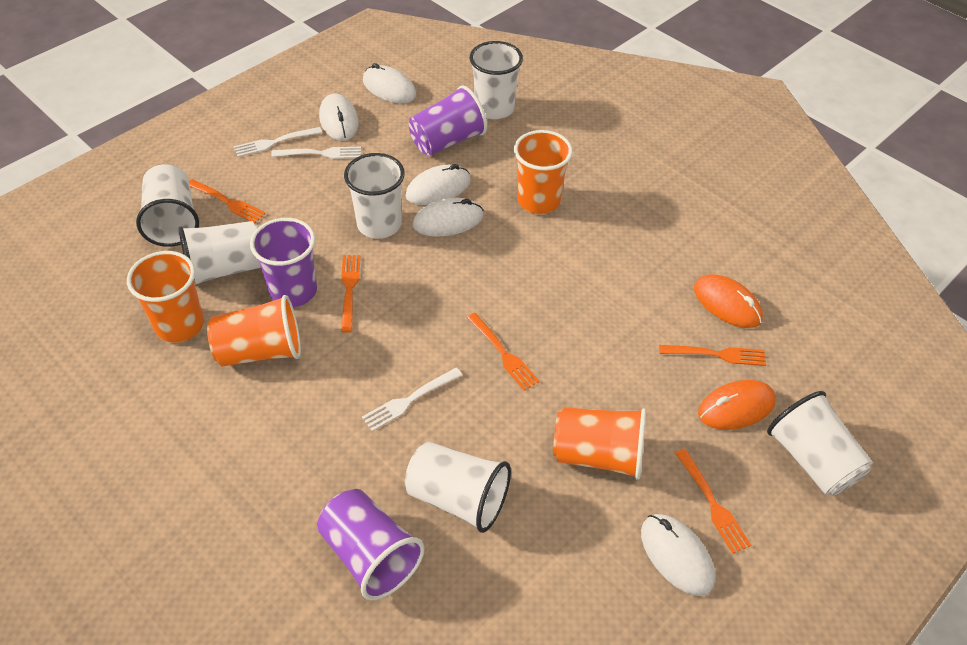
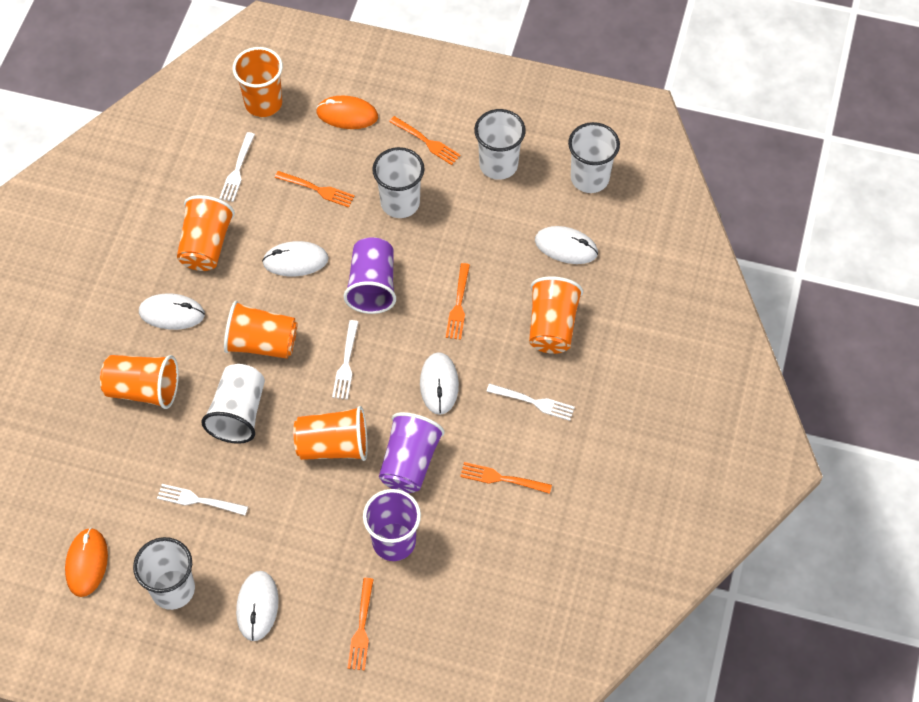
orange cup: [127,251,204,343] [207,295,301,366] [514,130,573,214] [553,407,646,480] = 4 -> [100,355,179,409] [177,195,235,271] [224,301,298,359] [233,47,283,117] [294,406,368,461] [529,276,583,354] = 6
white cup: [136,164,199,247] [179,221,261,285] [344,153,405,239] [405,442,511,533] [470,41,523,119] [767,391,873,496] = 6 -> [133,537,195,610] [201,364,265,444] [372,147,424,218] [474,109,526,180] [568,122,620,193] = 5
white fork: [234,127,322,157] [271,147,361,159] [362,368,462,431] = 3 -> [157,484,248,515] [219,132,255,202] [332,320,358,399] [486,383,575,421] = 4

